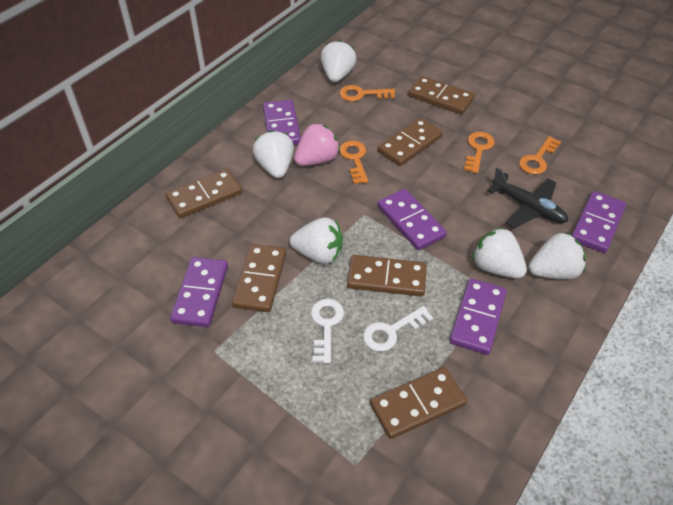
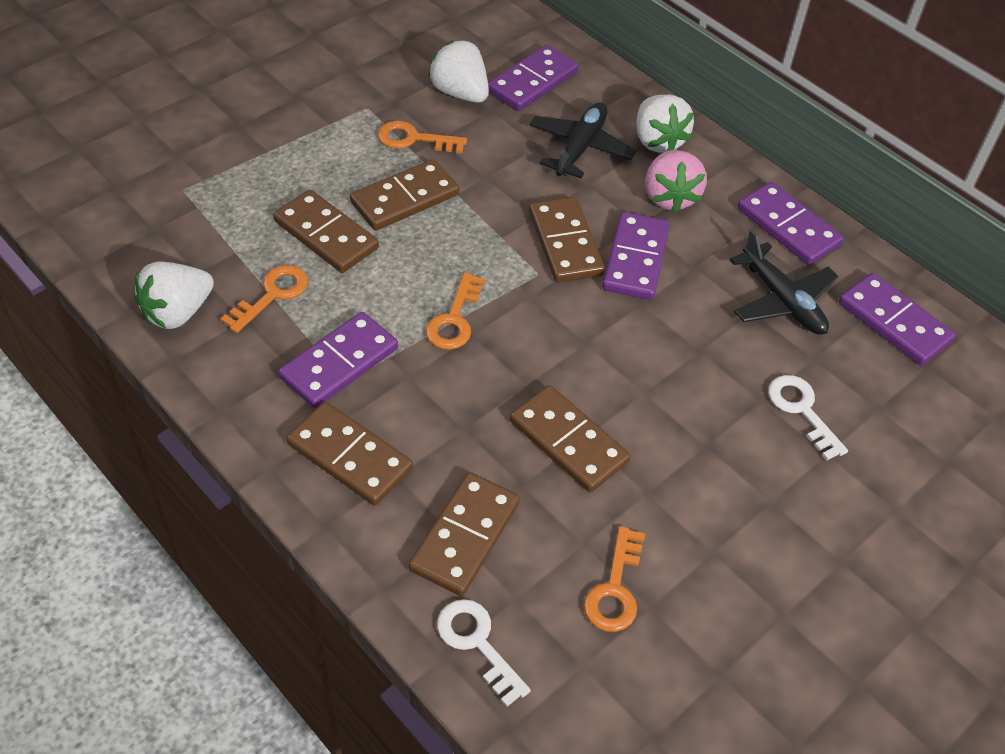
black plane: [487,167,568,228] = 1 -> [529,102,636,178] [730,229,838,335] = 2
white strawberry: [253,130,294,178] [290,218,343,264] [321,40,357,82] [472,227,527,278] [529,232,586,279] = 5 -> [134,261,214,329] [428,40,489,103] [636,95,694,153] = 3

